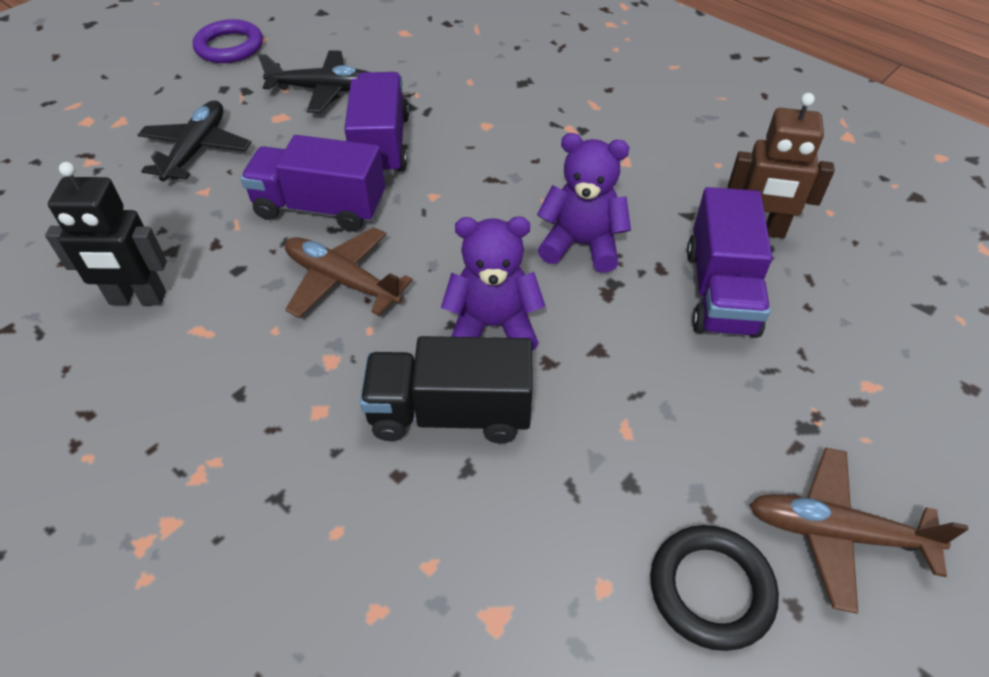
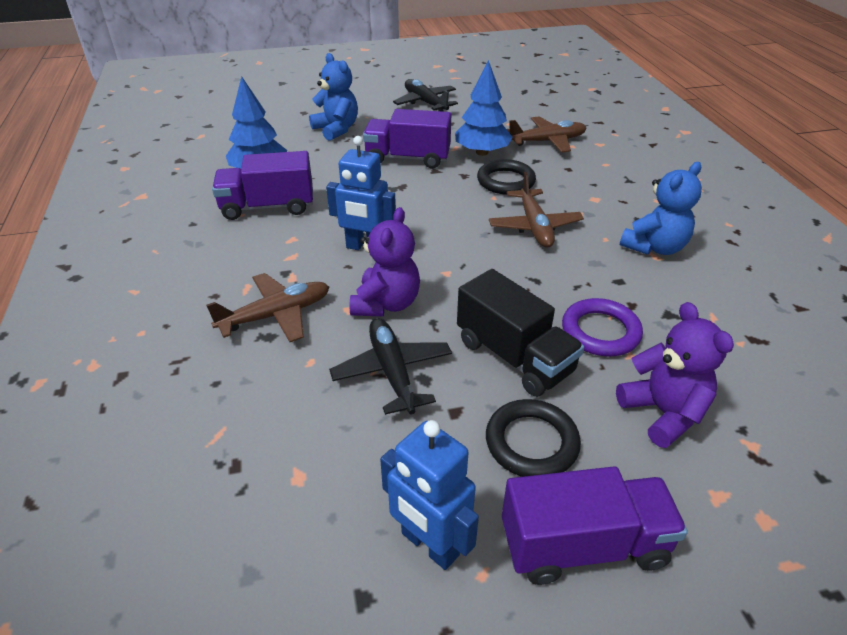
black ring: [650,525,779,651] = 1 -> [477,159,536,195] [486,399,581,477] = 2
black robot: [45,162,167,306] = 1 -> none = 0
blue robot: none = 0 -> [326,136,396,250] [380,420,479,570] = 2
blue teddy bear: none = 0 -> [309,53,358,141] [620,162,702,255] = 2
blue tree: none = 0 -> [226,76,287,168] [455,60,513,156] = 2
brown plane: [285,227,413,318] [749,447,968,614] = 2 -> [206,273,329,342] [489,172,584,248] [507,116,586,153] = 3
brown robot: [728,93,835,238] = 1 -> none = 0

